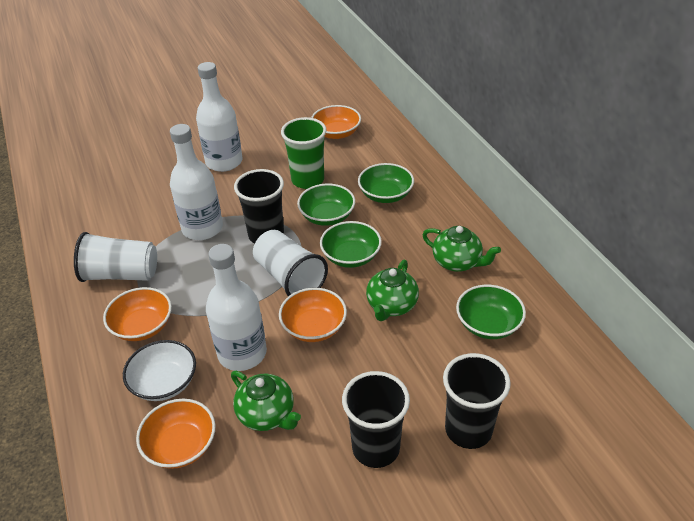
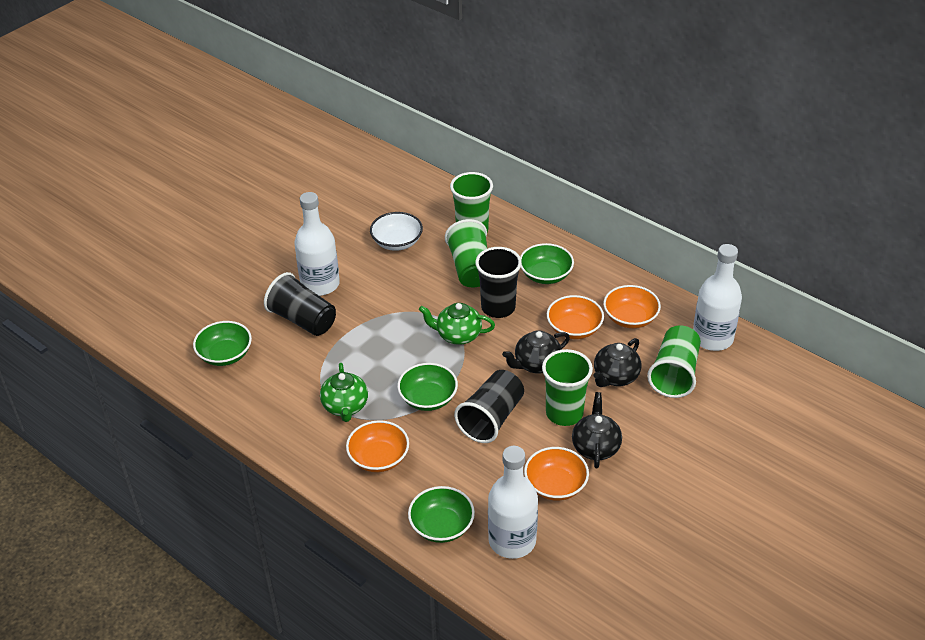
black teapot: none = 0 -> [502,330,570,373] [572,392,622,469] [593,338,641,387] = 3
green cup: [281,117,326,189] = 1 -> [445,219,487,287] [450,172,493,232] [542,349,593,426] [647,325,701,398] = 4
green teapot: [231,371,301,431] [366,260,419,321] [422,226,501,272] = 3 -> [320,363,368,422] [419,303,495,345] = 2
white cup: [74,232,157,282] [253,230,328,296] = 2 -> none = 0

